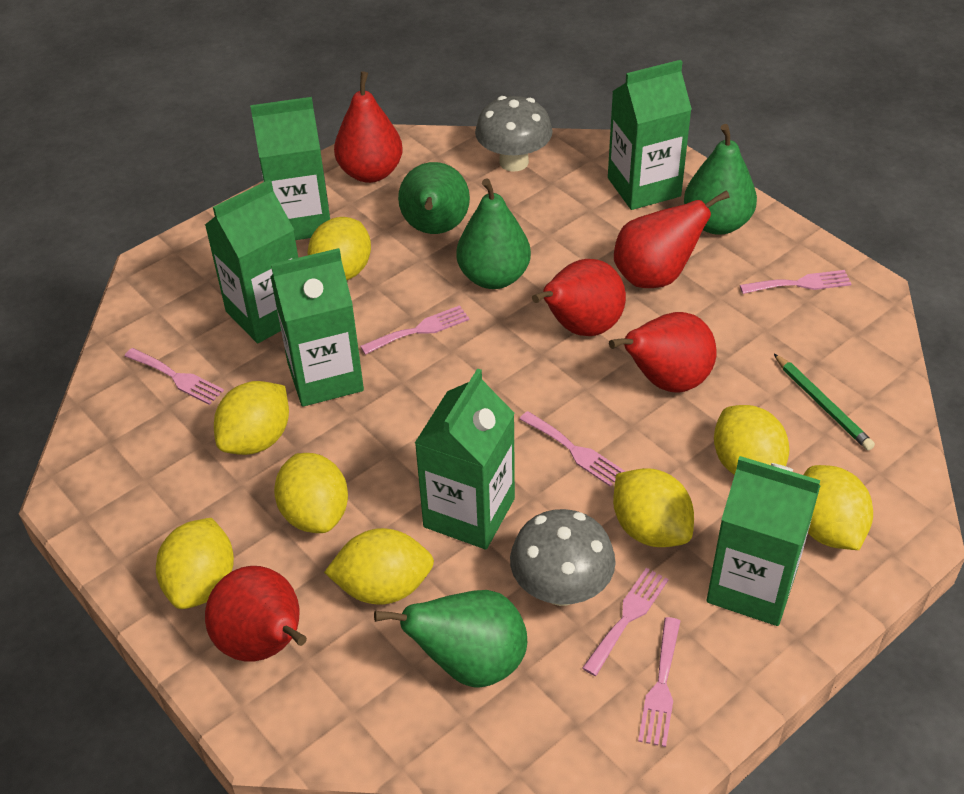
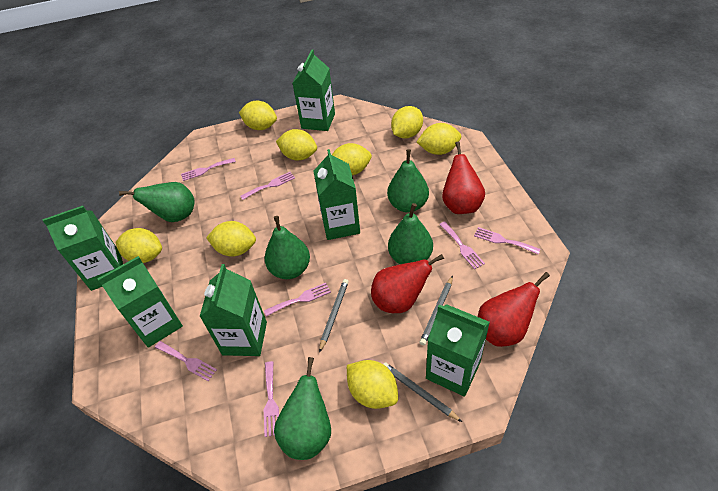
green pear: [374,590,527,687] [398,162,470,234] [456,178,531,289] [684,124,757,235] = 4 -> [119,182,194,222] [265,216,310,279] [274,357,331,460] [387,149,429,212] [388,203,433,264] = 5
green pencil: [774,354,875,451] = 1 -> none = 0
grey mushroom: [475,96,553,172] [510,509,616,606] = 2 -> none = 0
grey pencil: none = 0 -> [319,279,349,353] [383,362,462,422] [420,275,453,345] = 3
pink fork: [125,348,224,405] [360,305,469,355] [520,411,626,487] [582,568,669,676] [638,617,680,747] [740,270,851,294] = 6 -> [155,341,217,381] [181,158,236,181] [240,172,295,200] [264,283,331,317] [264,361,279,437] [439,222,485,269] [474,227,540,254] = 7
red pear: [205,566,307,662] [334,71,403,183] [532,259,626,336] [609,312,717,393] [614,190,730,288] = 5 -> [371,254,444,313] [442,142,485,214] [478,272,550,347] = 3

